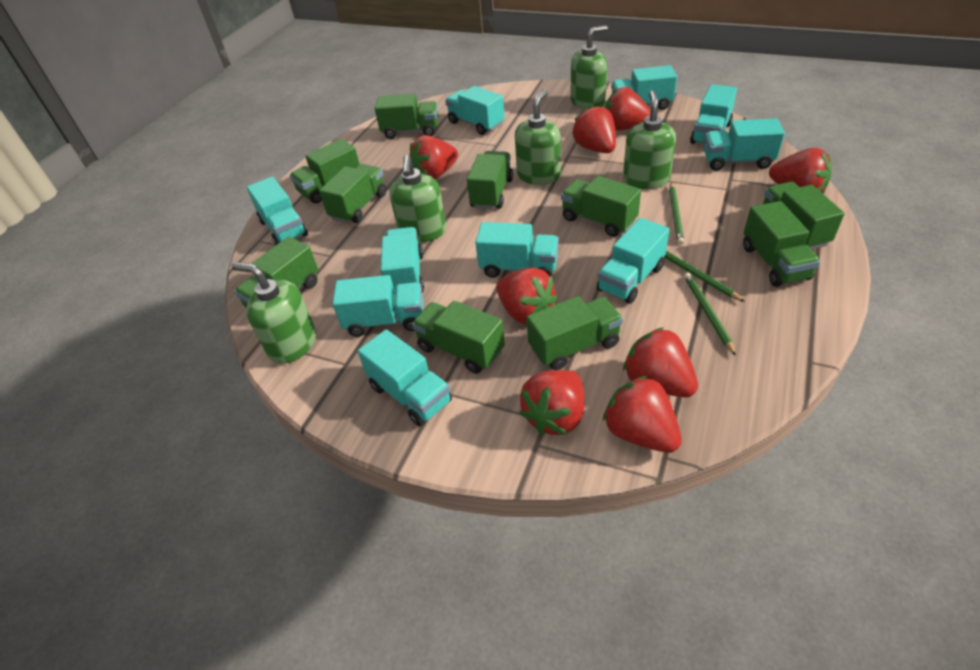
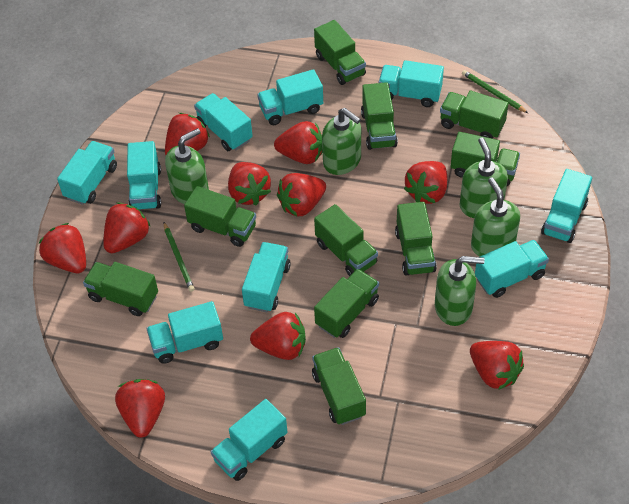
green pencil: [664,250,745,302] [669,183,684,245] [684,273,736,356] = 3 -> [164,222,195,292] [462,70,528,113] = 2
red strawberry: [410,135,458,179] [496,268,557,324] [519,370,584,435] [572,105,616,153] [603,376,682,453] [605,87,651,130] [623,327,698,398] [769,148,832,193] = 8 -> [39,223,86,273] [103,202,151,253] [115,379,165,437] [165,113,210,155] [228,162,271,205] [250,312,306,360] [274,121,323,164] [277,173,326,216] [404,161,447,204] [470,341,524,390] = 10

